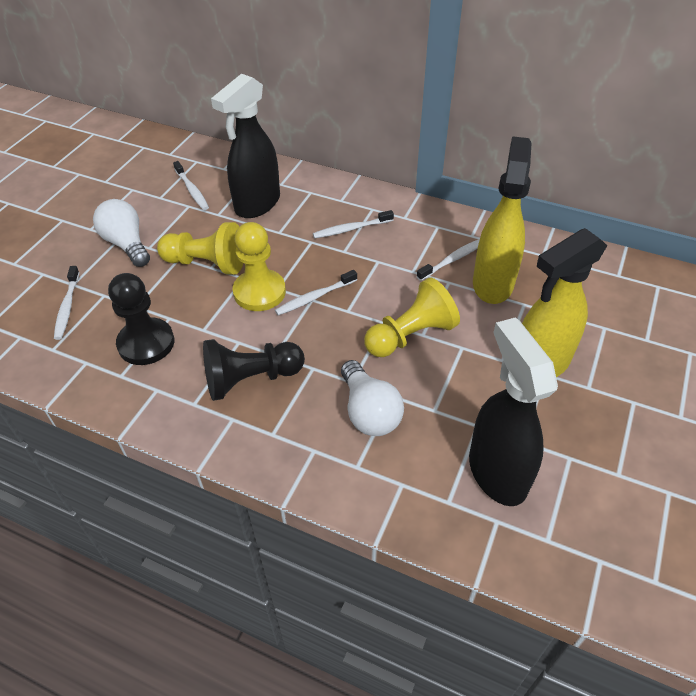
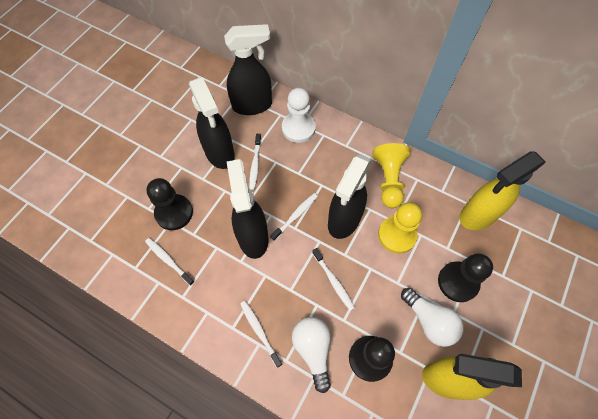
black pawn: [108,273,174,365] [203,339,305,401] = 2 -> [146,178,193,230] [349,336,395,382] [438,254,493,302] = 3
black spray bottle: [211,73,280,218] [469,317,558,506] = 2 -> [189,77,235,169] [224,24,272,115] [227,159,269,259] [328,154,372,239] = 4
white pawn: none = 0 -> [282,88,316,143] = 1
yellow pawn: [157,222,243,275] [233,222,286,311] [364,277,460,357] = 3 -> [373,143,410,208] [378,202,422,254] = 2

